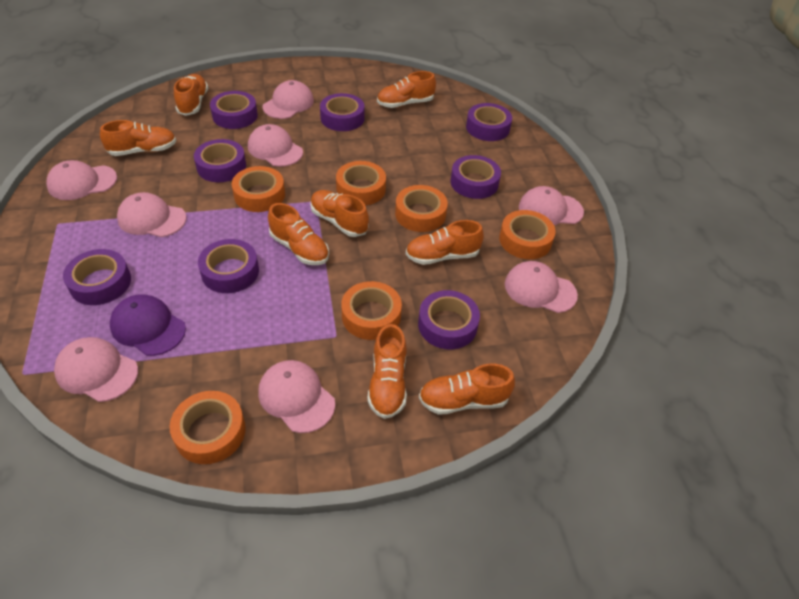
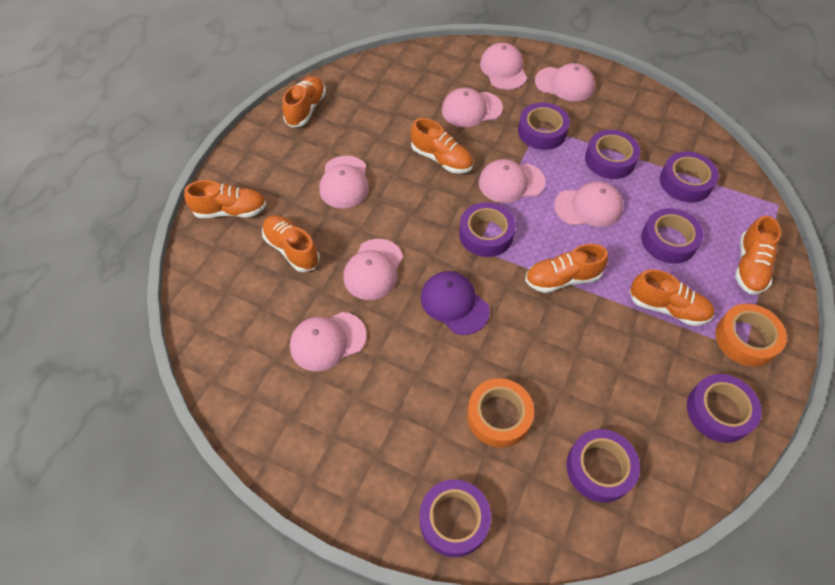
orange shoe: [100,120,176,156] [174,74,208,116] [268,203,329,265] [310,190,369,237] [367,324,407,419] [377,71,436,108] [406,220,484,265] [419,364,515,415] = 8 -> [184,180,266,218] [262,215,320,272] [282,76,326,127] [411,118,473,173] [525,244,608,293] [629,269,715,326] [735,216,781,294] = 7
orange tape: [170,391,246,464] [232,166,285,212] [336,161,386,205] [341,281,402,340] [395,185,448,232] [499,210,556,259] = 6 -> [467,378,534,448] [715,304,787,367] = 2

